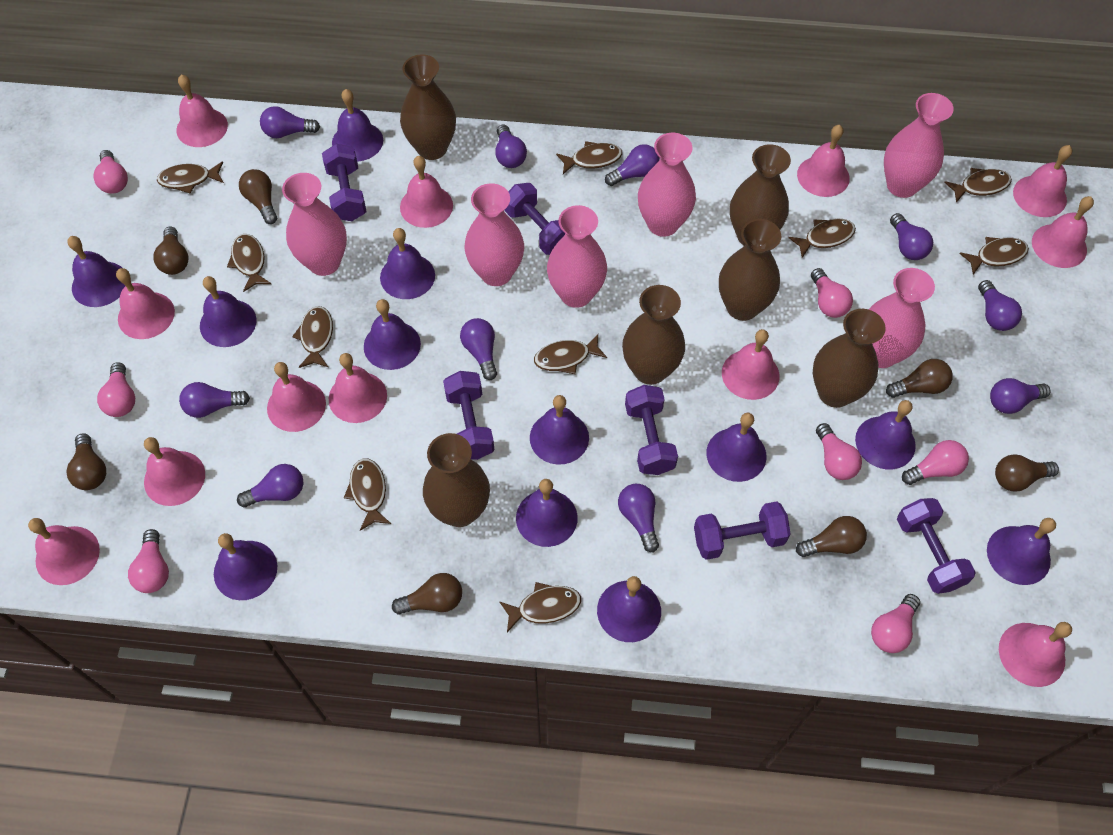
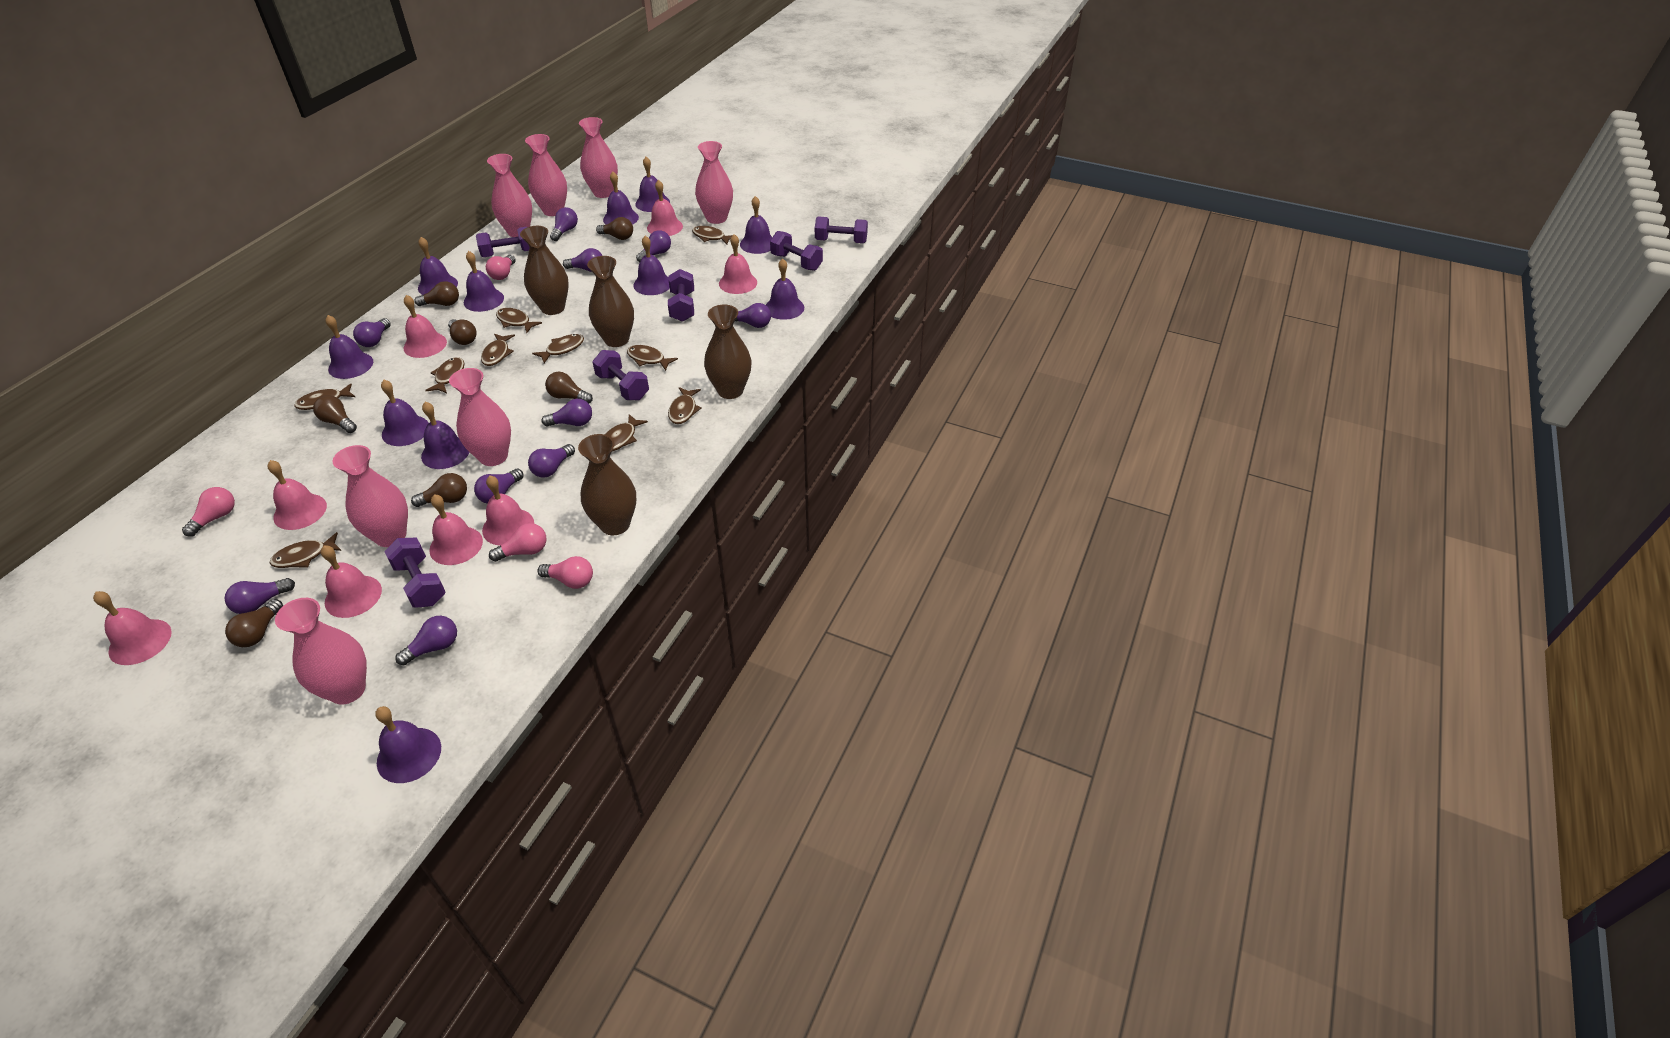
brown vase: [400,54,456,160] [423,433,490,527] [622,285,685,385] [719,219,781,321] [730,144,791,246] [813,309,886,408] = 6 -> [520,226,569,315] [578,434,636,535] [587,256,634,347] [704,304,751,399] = 4
pink bell: [28,518,100,585] [116,268,175,339] [144,437,205,506] [176,75,228,147] [267,362,326,432] [329,353,387,423] [400,156,453,228] [722,329,780,400] [797,125,850,197] [999,622,1072,687] [1013,145,1072,217] [1032,196,1094,268] = 12 -> [93,591,172,665] [268,460,327,530] [321,545,382,618] [404,295,447,358] [429,494,483,565] [482,476,534,546] [647,180,683,236] [719,234,757,294] = 8
pink light bulb: [93,150,128,194] [97,362,135,417] [128,529,169,593] [811,268,853,318] [816,423,862,480] [871,594,920,653] [902,440,969,485] = 7 -> [182,487,235,536] [486,255,516,280] [489,523,546,562] [537,556,593,589] = 4
pink vase: [282,173,347,276] [464,183,524,286] [547,205,607,308] [638,133,696,237] [869,268,935,368] [884,93,954,198] = 6 -> [275,598,367,705] [333,445,408,547] [449,368,511,466] [487,154,532,237] [525,134,567,216] [579,117,618,198] [695,141,733,224] = 7
purple bell: [67,236,125,307] [200,276,257,347] [214,533,277,600] [332,89,383,162] [364,299,421,370] [380,228,435,299] [516,479,578,547] [530,395,589,465] [597,576,661,642] [706,413,767,482] [855,400,916,469] [987,518,1056,585] = 12 -> [325,315,373,379] [375,706,441,783] [381,380,429,446] [418,237,458,295] [421,402,469,469] [464,251,504,312] [603,171,639,225] [633,235,670,295] [635,157,670,212] [740,196,772,254] [766,258,804,320] = 11

